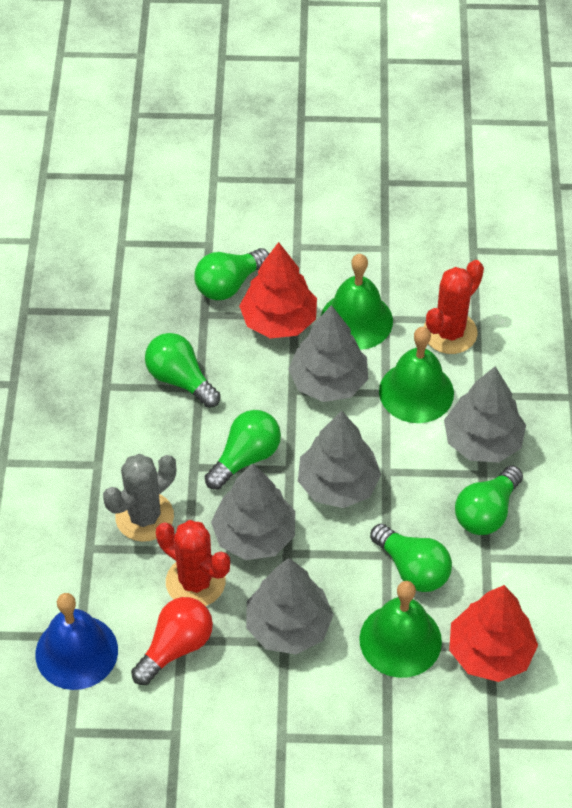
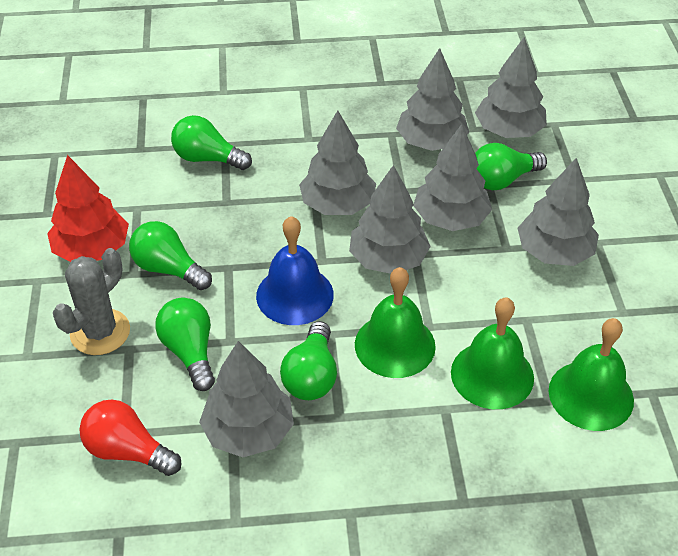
grey tree: [211,463,295,560] [246,558,333,655] [288,305,368,402] [298,411,381,508] [444,366,526,463] = 5 -> [199,341,294,457] [299,110,376,215] [349,165,431,274] [396,48,469,151] [413,124,492,231] [475,37,547,138] [518,158,599,266] = 7
red cactus: [156,520,230,606] [423,260,484,354] = 2 -> none = 0
red tree: [239,242,317,338] [449,585,538,682] = 2 -> [47,155,129,262] = 1

